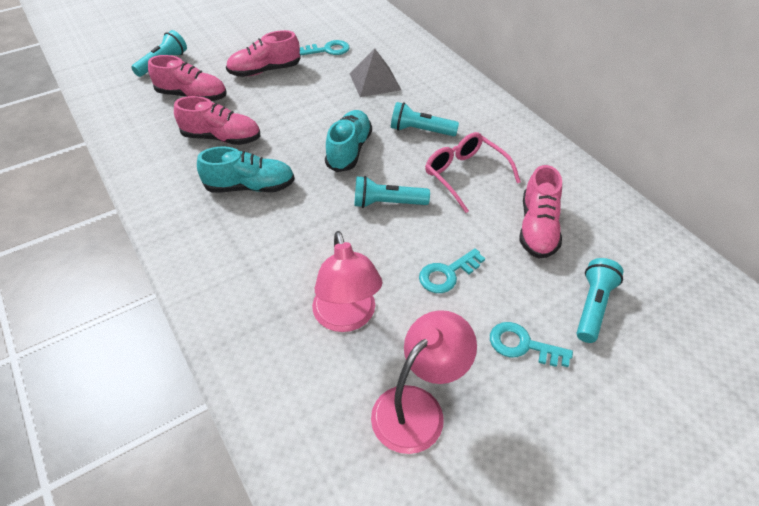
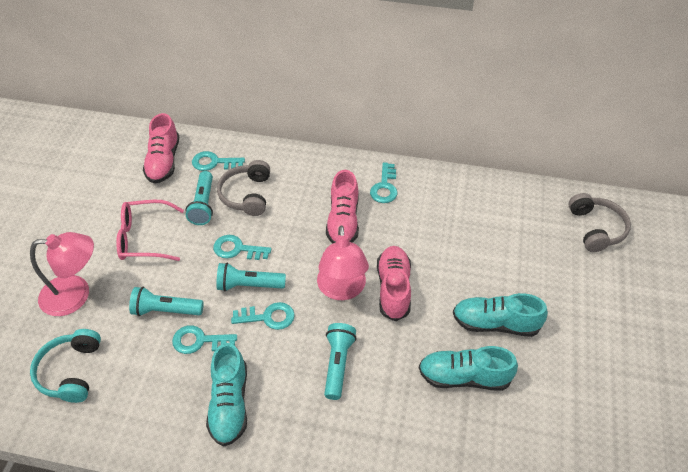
grey headphones: none = 0 -> [217,160,270,216] [568,193,631,252] = 2
grey pyramid: [350,49,401,97] = 1 -> none = 0
pink shoe: [148,55,227,101] [174,96,260,145] [226,30,301,77] [519,165,562,259] = 4 -> [143,113,179,184] [326,170,359,244] [377,246,411,321] = 3
turquoise headphones: none = 0 -> [30,329,101,403] = 1
turquoise key: [300,40,350,55] [419,248,485,293] [490,322,573,367] = 3 -> [172,325,237,354] [192,151,245,171] [213,235,271,260] [231,302,295,330] [370,162,398,203] = 5
turquoise shoe: [197,147,295,192] [325,110,372,172] = 2 -> [206,343,247,446] [419,346,518,391] [453,293,548,337] = 3

